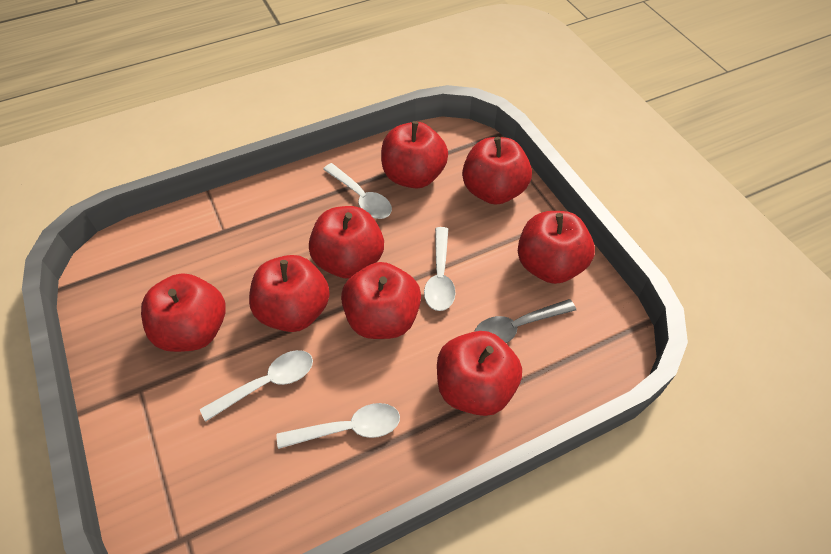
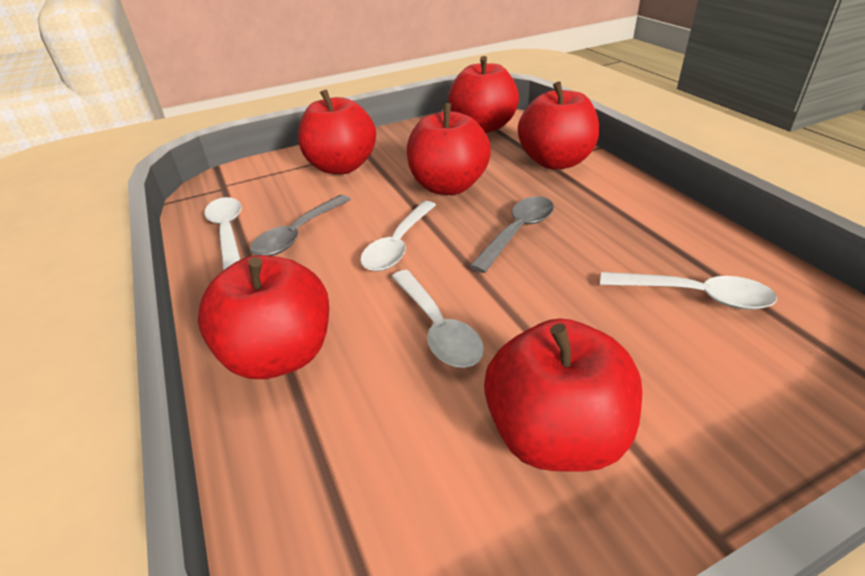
grey spoon: [474,299,576,343] = 1 -> [250,195,351,256] [469,196,554,273] = 2
red apple: [141,273,226,352] [249,255,330,332] [309,206,384,279] [341,262,421,339] [381,121,448,188] [437,331,522,416] [462,137,532,205] [518,211,595,284] = 8 -> [198,255,329,379] [298,89,376,174] [407,103,491,195] [448,56,519,133] [484,318,642,472] [518,81,600,170] = 6

